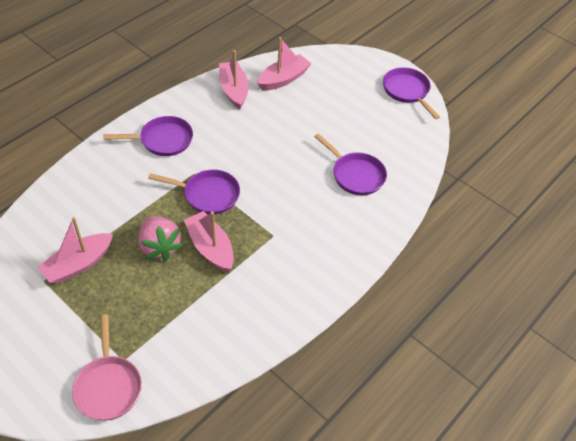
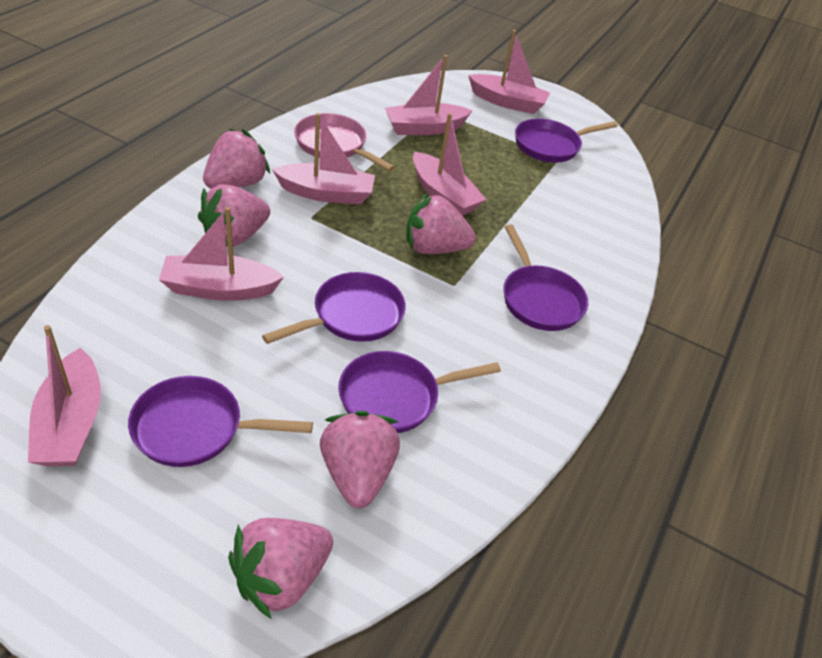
pink boat: [38,217,113,284] [184,211,234,272] [219,50,249,110] [257,37,312,91] = 4 -> [28,325,101,466] [159,207,284,301] [272,113,375,204] [385,55,473,135] [413,113,487,216] [468,30,550,114] = 6
pink strawberry: [138,216,183,261] = 1 -> [198,184,270,247] [203,129,270,189] [228,518,333,619] [320,411,400,508] [407,193,476,254] = 5
purple pan: [103,116,193,156] [148,169,240,214] [314,133,387,195] [383,67,440,119] = 4 -> [128,376,313,467] [262,272,406,344] [338,351,501,433] [503,224,588,331] [515,119,618,163] = 5

